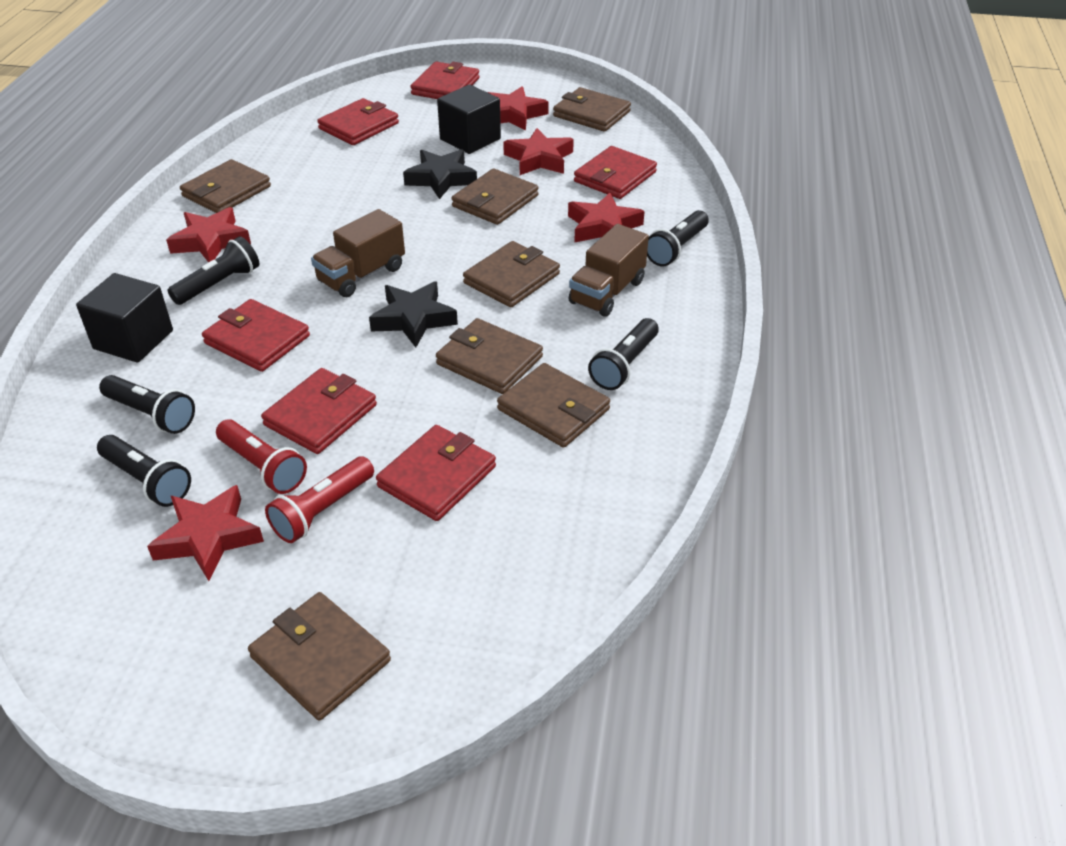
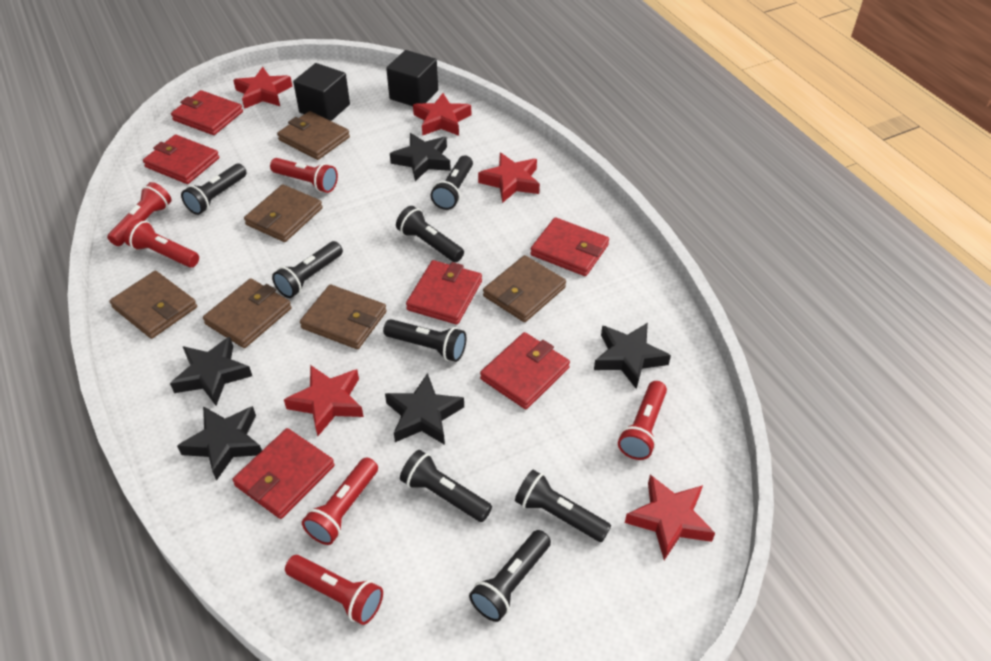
black flashlight: [97,435,191,507] [99,375,195,434] [168,236,259,305] [588,318,659,390] [647,210,709,266] = 5 -> [181,164,247,215] [272,241,343,298] [383,319,466,362] [396,206,464,262] [400,450,492,522] [431,155,473,210] [469,530,551,622] [515,470,611,542] = 8
black star: [369,282,458,348] [403,149,477,199] = 2 -> [170,337,252,405] [177,406,262,481] [385,373,464,445] [390,133,451,181] [594,323,671,389] = 5
brown truck: [311,209,405,297] [569,224,649,317] = 2 -> none = 0
brown wallet: [180,159,271,213] [248,592,391,721] [436,318,543,394] [452,169,539,225] [463,241,560,307] [497,363,610,448] [553,87,631,132] = 7 -> [109,271,197,339] [203,278,292,348] [244,184,323,242] [277,111,350,160] [300,285,387,349] [483,255,566,322] = 6
red flashlight: [216,419,307,494] [265,456,374,543] = 2 -> [107,182,172,246] [124,219,199,268] [270,158,338,193] [285,555,383,625] [302,457,378,545] [618,381,667,460] = 6

